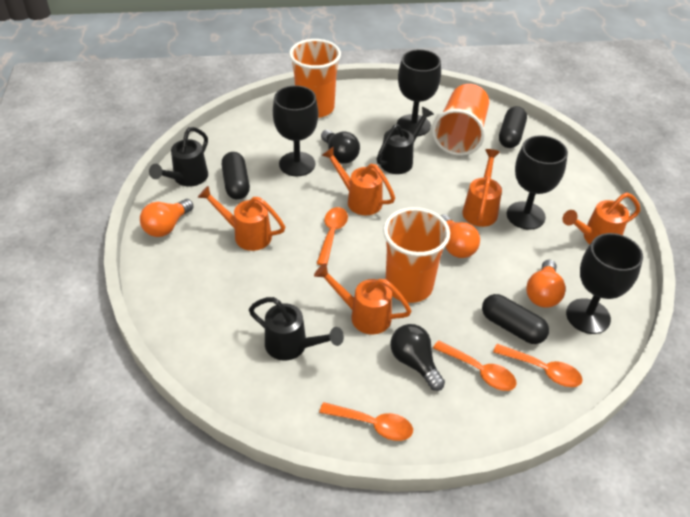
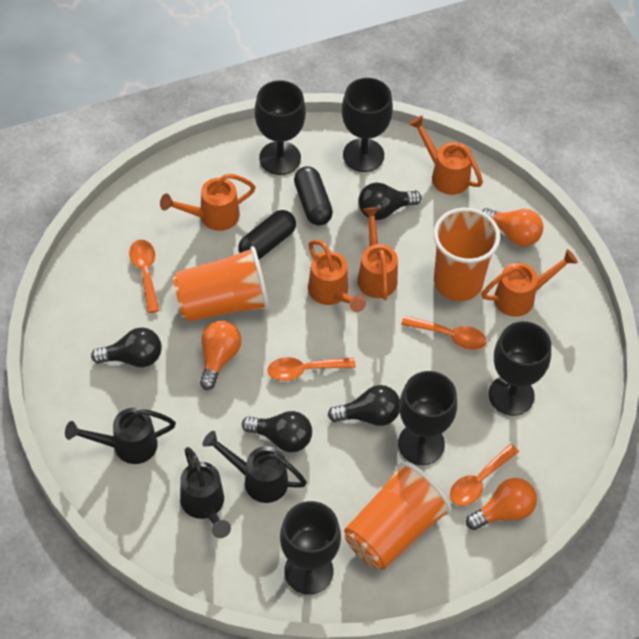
black capsule: [222,152,250,199] [482,294,549,344] [499,106,527,148] = 3 -> [238,210,296,260] [294,166,333,226] = 2
black goblet: [273,85,318,176] [397,49,441,136] [507,135,568,230] [566,233,643,334] = 4 -> [255,80,306,175] [280,501,341,595] [342,78,393,172] [398,371,457,465] [489,321,551,416] = 5
black light bulb: [321,130,360,164] [390,324,445,391] = 2 -> [91,327,162,367] [242,411,312,452] [328,385,400,426] [358,183,421,220] = 4

